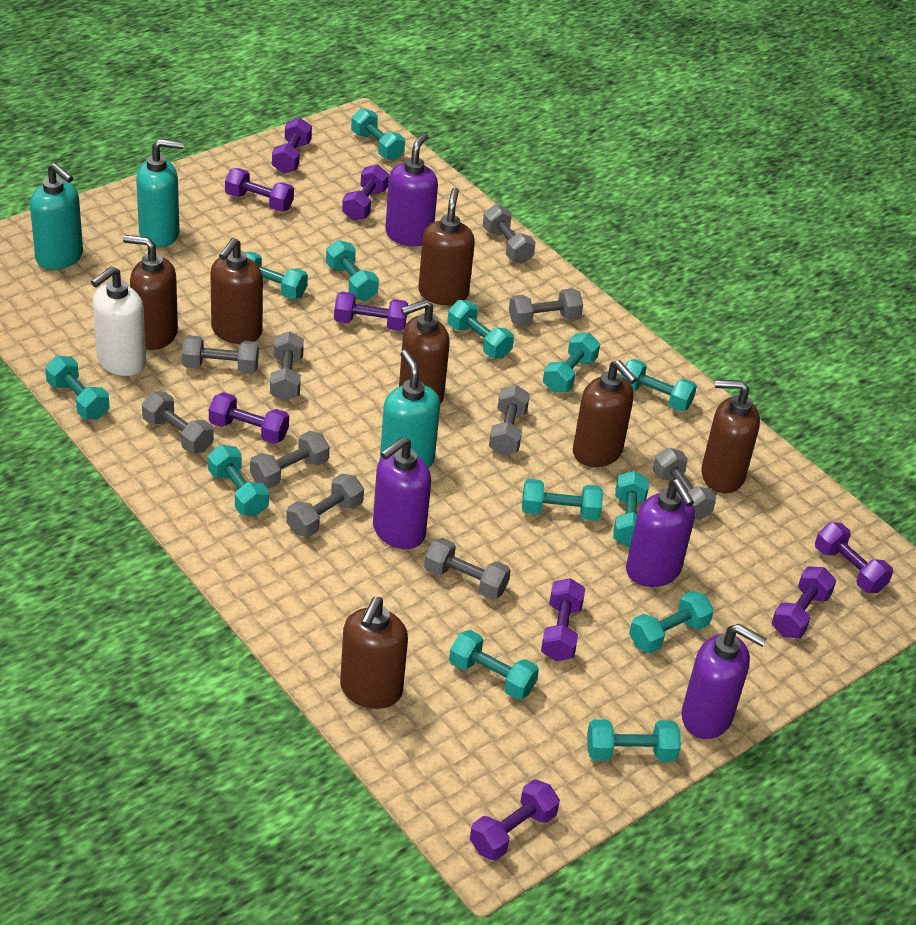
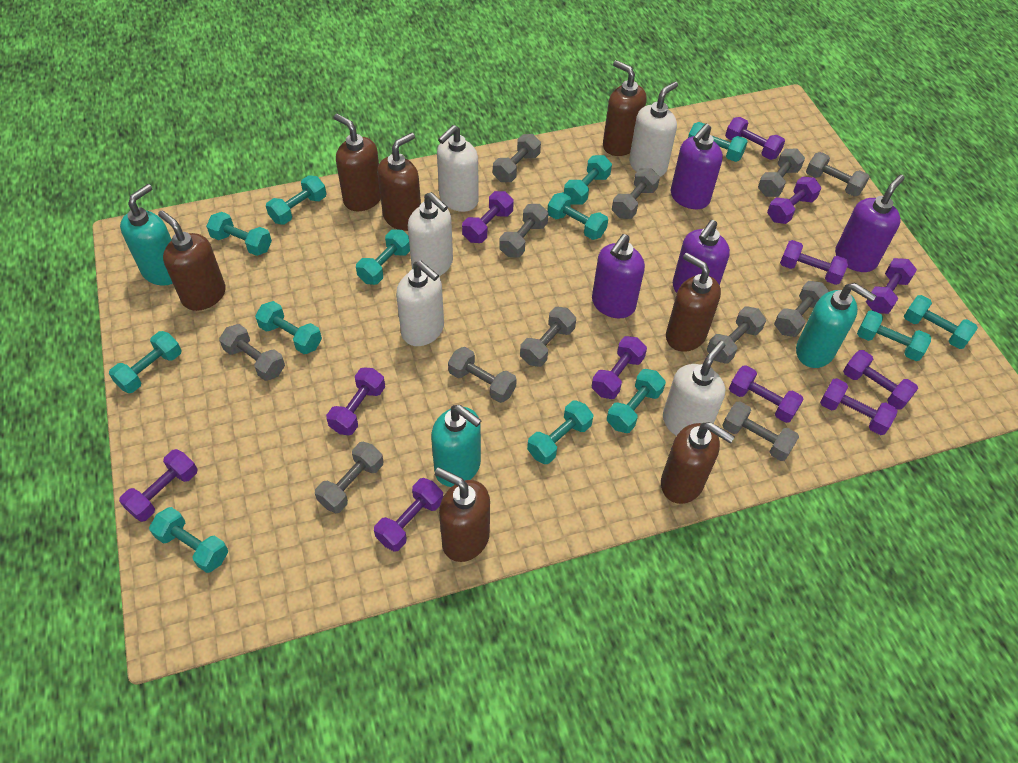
grey dumbbell: [142,392,214,453] [182,335,259,373] [250,431,329,489] [270,331,304,401] [286,474,364,537] [424,538,511,600] [483,205,536,263] [489,385,530,455] [509,288,583,326] [653,448,716,520] = 10 -> [219,324,285,381] [315,442,383,513] [448,347,517,403] [493,134,541,182] [499,204,548,257] [520,307,576,367] [612,168,660,219] [707,306,766,363] [723,401,799,461] [758,149,805,197] [774,281,829,337] [806,152,869,196] = 12
purple dumbbell: [209,392,289,444] [225,168,294,211] [272,118,312,173] [334,292,408,331] [342,165,389,221] [470,779,560,861] [541,578,585,661] [772,567,836,638] [815,522,893,593] = 9 -> [119,449,198,522] [326,368,385,435] [374,478,443,552] [462,191,514,243] [592,336,647,399] [725,117,785,160] [729,365,804,423] [767,177,821,224] [780,240,849,285] [820,378,898,435] [843,350,918,410] [866,258,917,314] = 12
white soap dispenser: [91,266,146,376] = 1 -> [396,260,444,346] [408,192,453,276] [437,125,479,212] [629,81,678,177] [663,341,725,436] = 5

